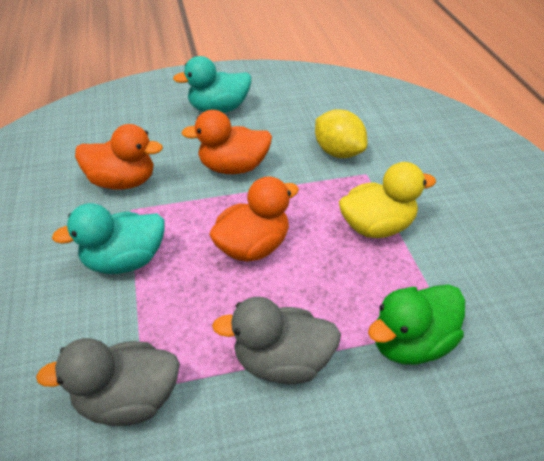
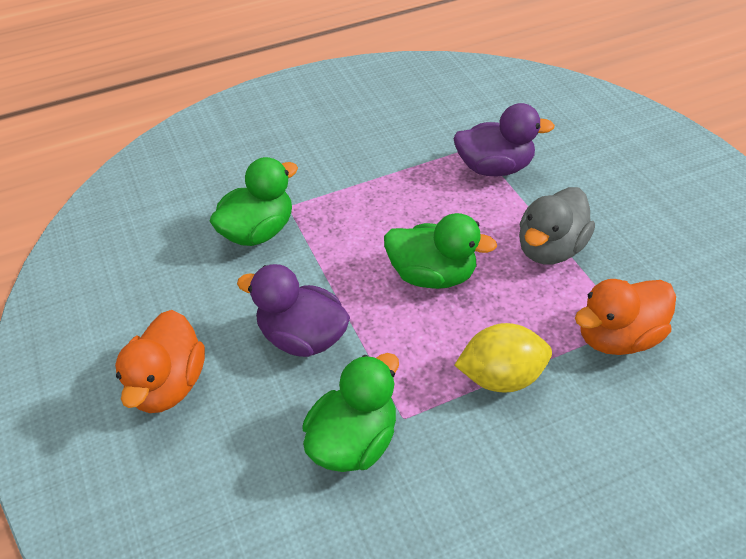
green duck: [368,284,465,365] = 1 -> [210,157,298,246] [302,353,399,472] [384,213,497,289] = 3
grey duck: [36,338,180,426] [212,296,341,385] = 2 -> [519,187,595,264] = 1
orange duck: [75,124,163,190] [181,110,272,174] [209,176,299,262] = 3 -> [115,310,205,413] [575,279,676,355] = 2
purple duck: none = 0 -> [237,264,350,357] [453,103,555,176] = 2
turquoise duck: [52,203,165,274] [173,56,251,113] = 2 -> none = 0
yellow duck: [339,162,436,238] = 1 -> none = 0

